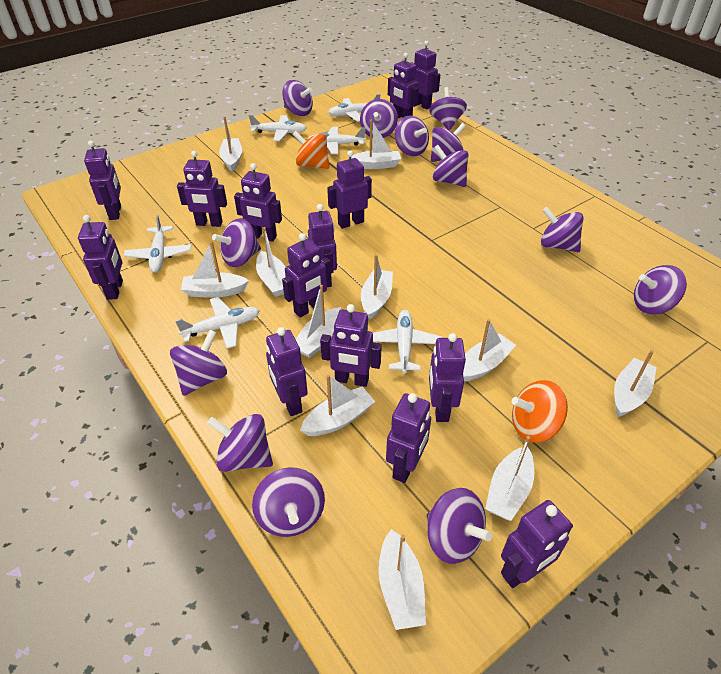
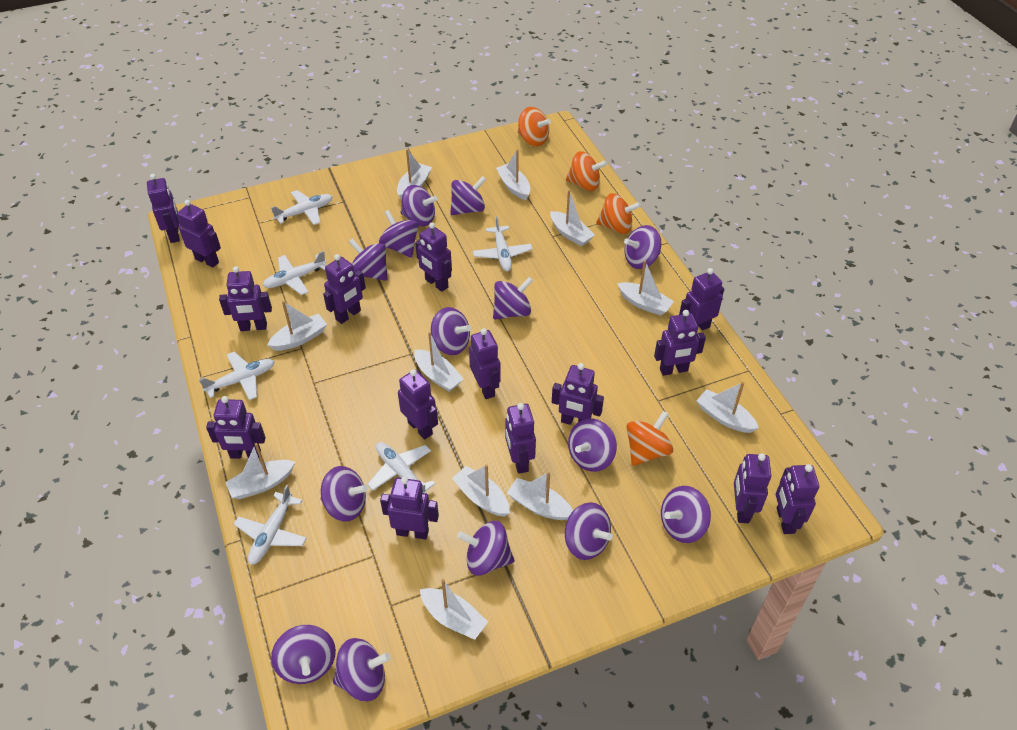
orange spinning top: [292,131,330,169] [512,380,568,443] = 2 -> [518,107,551,146] [566,151,607,191] [596,193,641,234] [626,411,673,466] = 4
purple robot: [78,215,123,300] [84,141,121,220] [177,151,227,227] [234,163,282,242] [266,327,308,416] [282,233,331,317] [308,204,337,287] [320,304,382,387] [327,150,372,229] [386,393,431,483] [388,53,419,119] [414,41,440,109] [429,333,466,422] [501,500,573,588] = 14 -> [147,174,180,243] [177,200,221,268] [206,396,266,459] [219,266,272,331] [323,254,366,324] [380,477,439,540] [398,369,438,440] [415,223,452,292] [469,328,501,399] [505,403,536,474] [552,363,604,425] [654,310,706,376] [679,268,724,331] [734,453,771,523] [776,464,819,534] = 15
purple spinning top: [170,330,227,396] [207,414,273,472] [212,218,261,267] [252,467,325,537] [282,80,313,116] [360,99,398,138] [395,116,429,156] [427,488,492,564] [429,87,467,130] [431,123,466,162] [433,145,468,187] [541,207,584,252] [634,265,687,315] = 13 -> [271,625,336,684] [321,466,368,522] [333,638,391,701] [349,238,388,281] [379,210,419,258] [400,185,438,226] [431,307,471,355] [450,176,486,215] [457,521,514,576] [493,277,533,320] [565,502,613,560] [568,418,617,472] [624,225,661,269] [661,486,711,543] = 14

